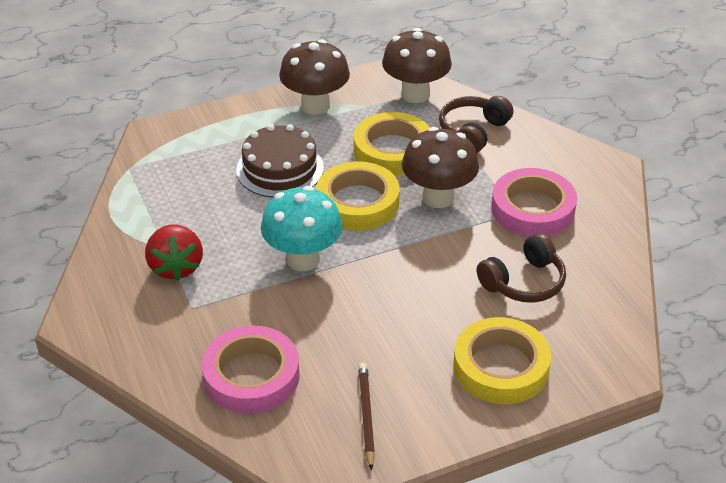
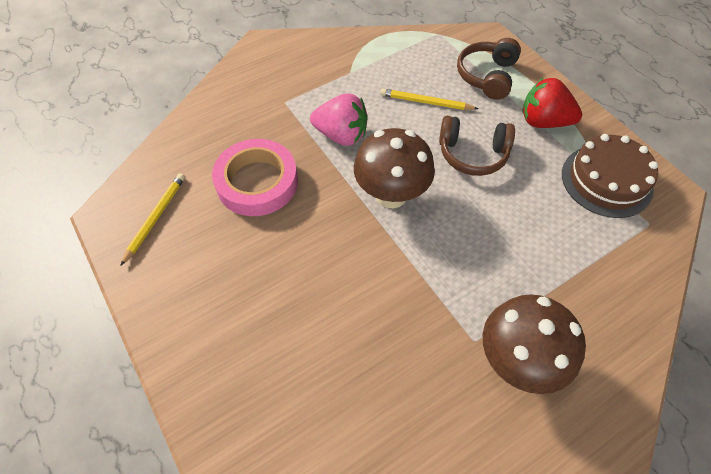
brown mushroom: [279,39,350,115] [382,28,452,103] [402,127,479,208] = 3 -> [354,128,435,209] [483,294,586,394] = 2
brown pencil: [358,363,375,470] = 1 -> none = 0
pink strawberry: none = 0 -> [310,93,368,146] = 1
pink tape: [202,326,300,414] [492,168,577,237] = 2 -> [212,139,298,216] = 1
turquoise mushroom: [261,186,342,271] = 1 -> none = 0
yellow pencil: none = 0 -> [120,173,185,266] [380,88,478,110] = 2
yellow tape: [316,161,400,230] [354,112,430,176] [453,317,551,404] = 3 -> none = 0

